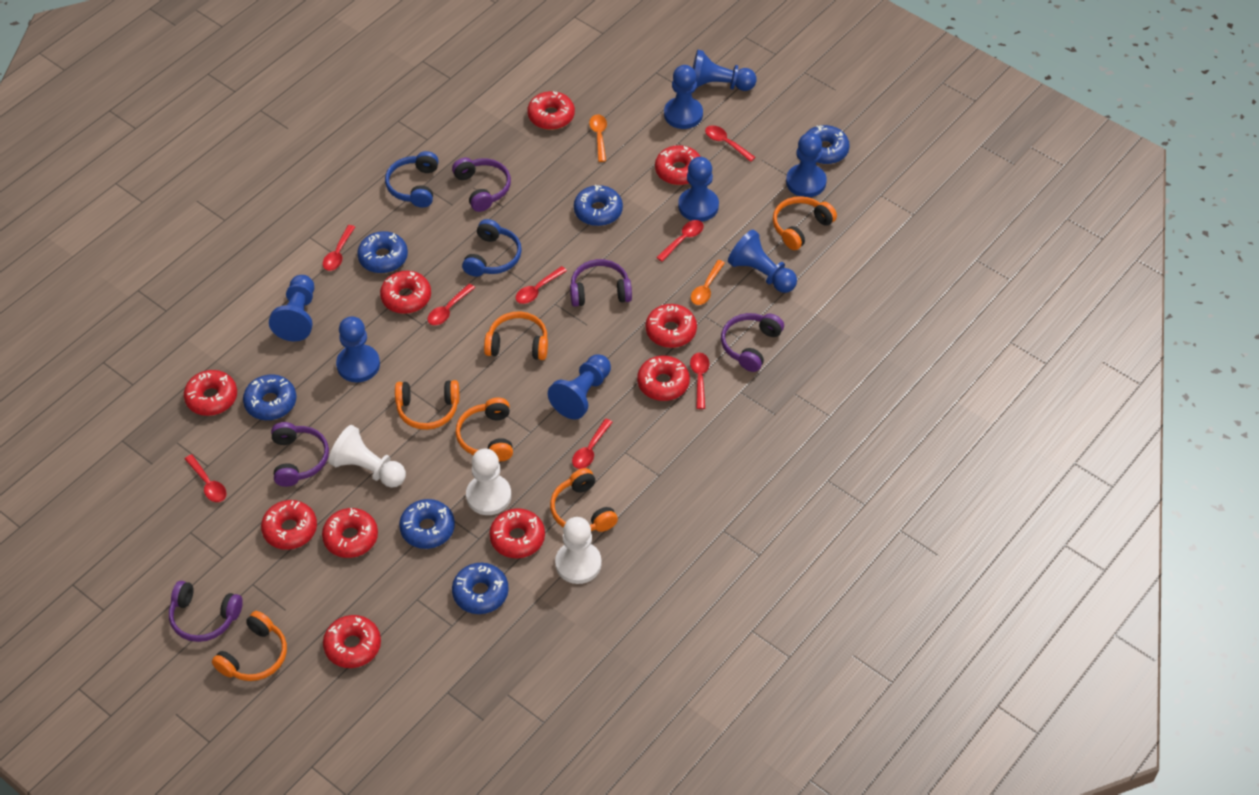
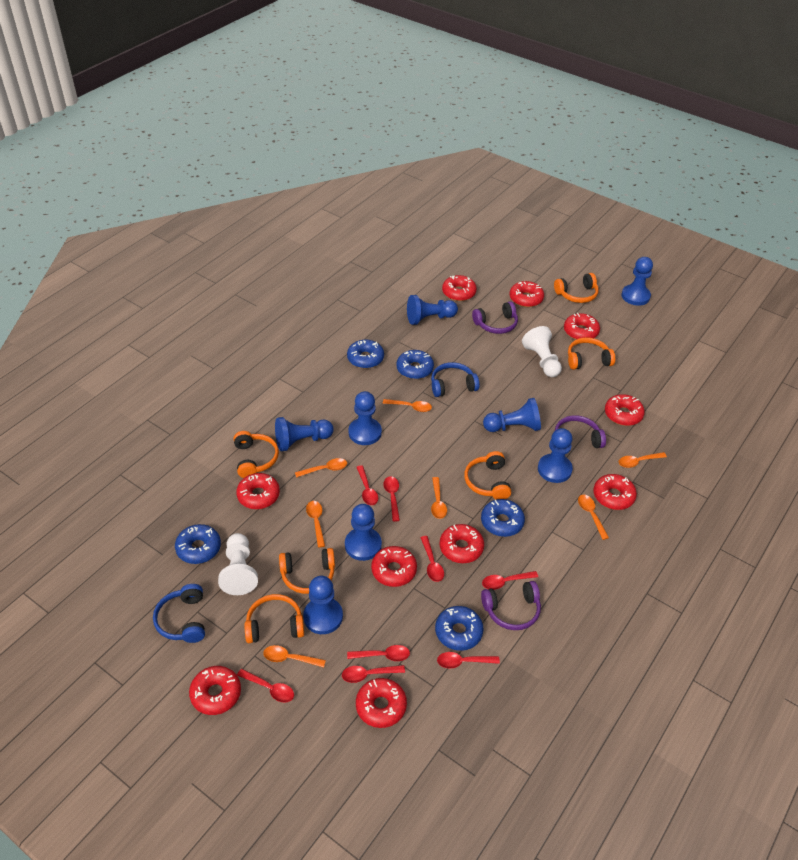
blue donut: [243,374,297,420] [357,231,408,273] [399,499,455,549] [452,563,509,614] [574,185,623,226] [805,125,850,164] = 6 -> [175,524,221,564] [347,340,384,369] [396,350,434,379] [435,606,483,651] [481,499,525,537] = 5
orange spoon: [589,114,607,162] [691,260,725,305] = 2 -> [263,645,326,668] [295,458,347,478] [306,501,325,548] [383,399,432,412] [431,477,447,519] [578,495,609,540] [619,452,667,468] = 7
purple headphones: [169,581,243,642] [271,422,329,487] [452,158,511,212] [570,259,632,307] [721,313,784,372] = 5 -> [472,301,518,334] [481,581,541,630] [555,415,606,448] = 3
white pawn: [328,425,406,488] [466,449,511,515] [555,517,602,584] = 3 -> [218,533,258,595] [522,326,562,377] = 2

